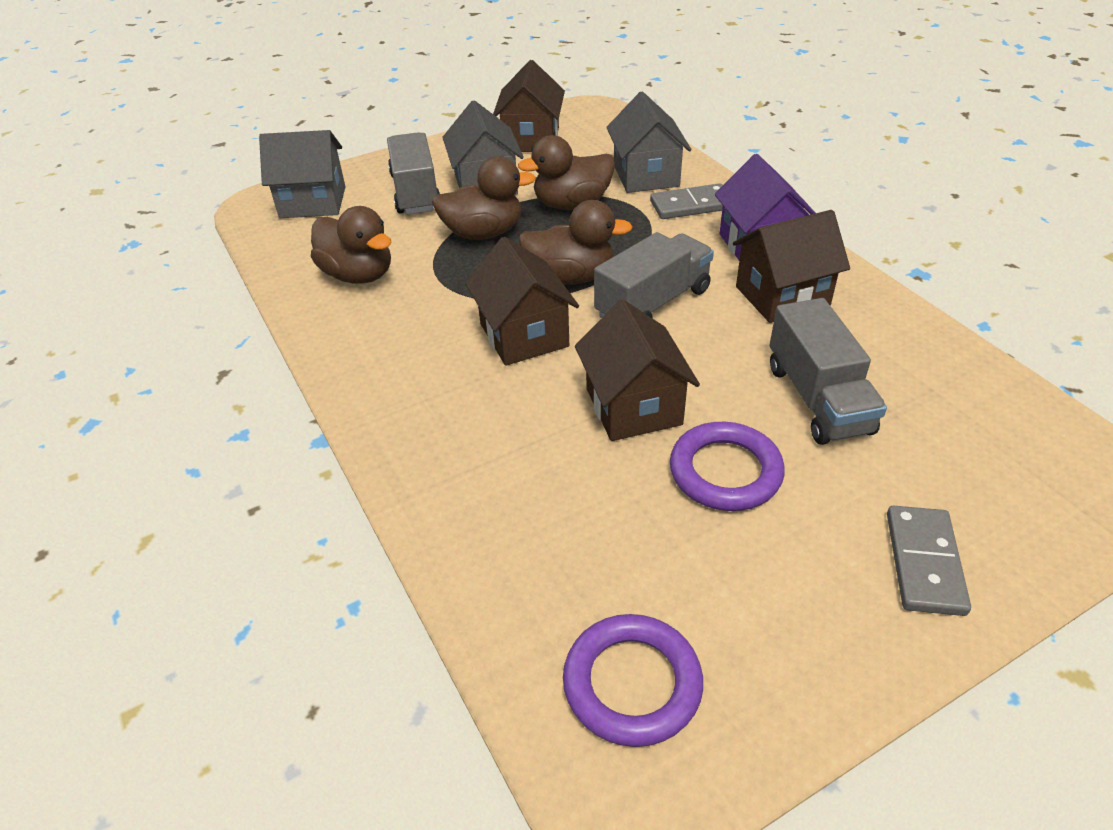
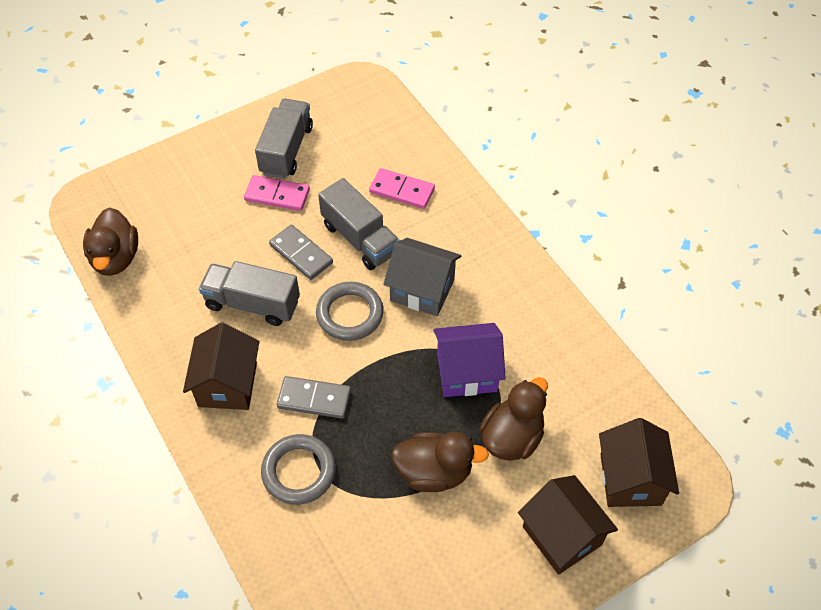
brown duck: [311,206,391,284] [432,156,536,240] [518,135,615,210] [518,200,633,285] = 4 -> [83,207,138,276] [391,432,489,492] [479,377,548,461] = 3
brown house: [465,237,579,366] [493,60,565,152] [575,300,700,441] [733,210,850,323] = 4 -> [183,323,259,410] [518,475,618,575] [599,418,679,507] = 3
grey house: [259,130,345,218] [442,100,524,195] [606,92,691,193] = 3 -> [384,238,461,316] = 1
grey ring: none = 0 -> [261,434,336,505] [316,282,384,341] = 2
pink domino: none = 0 -> [244,175,310,211] [369,168,435,209] = 2
purple ring: [563,614,703,747] [670,422,785,511] = 2 -> none = 0

